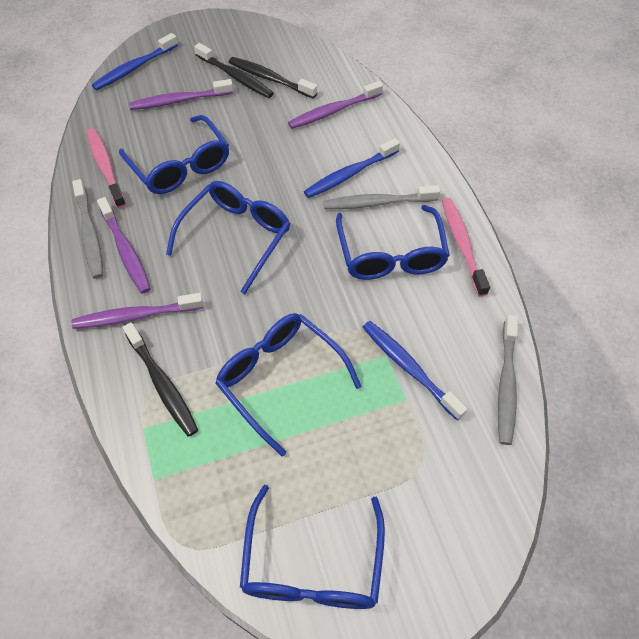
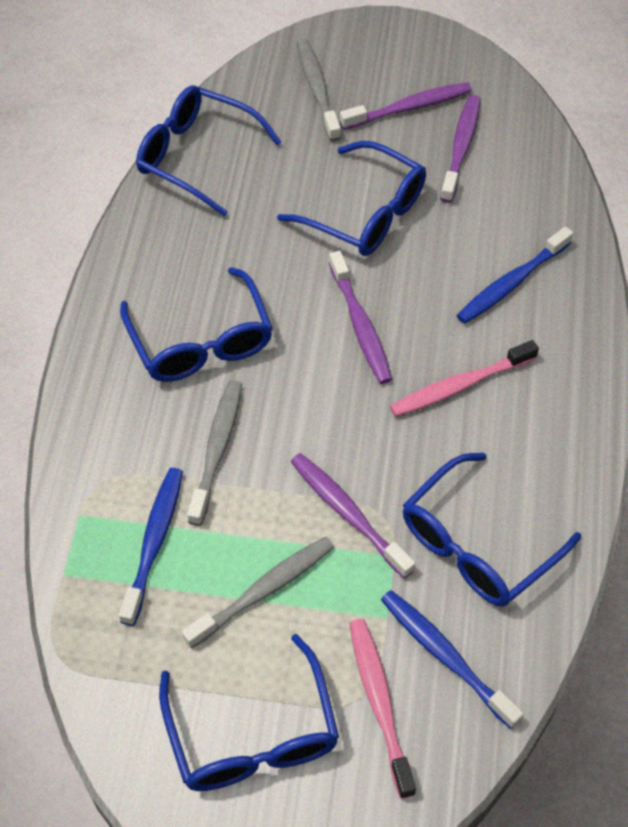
black toothbrush: [123,322,198,437] [194,43,274,98] [229,57,317,98] = 3 -> none = 0

